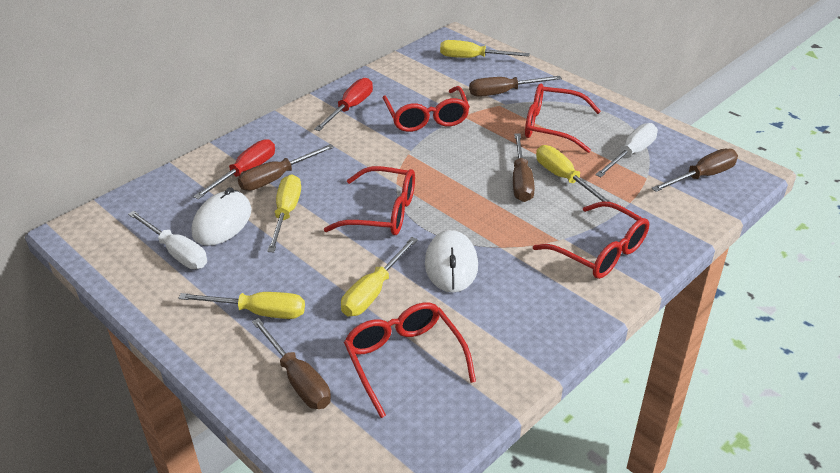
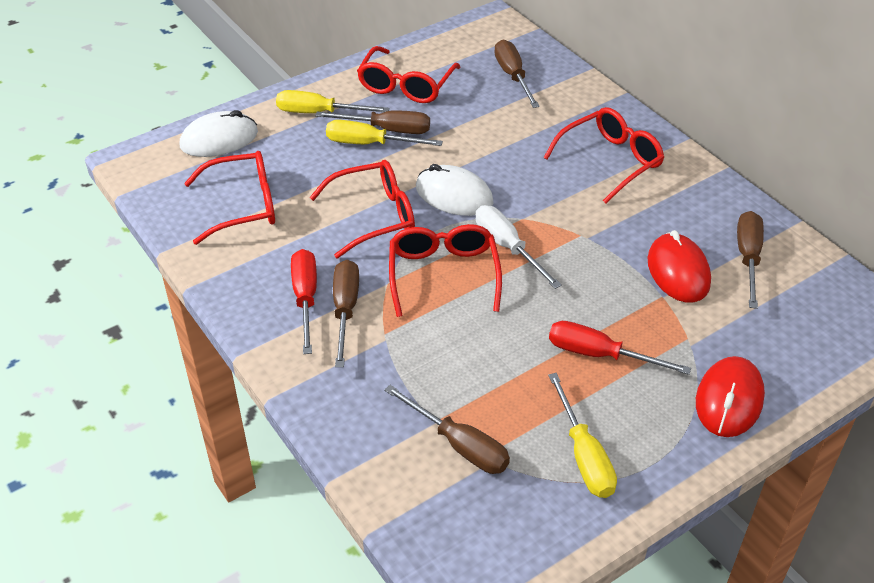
red mouse: none = 0 -> [647,230,711,303] [696,356,765,437] = 2
white screwdriver: [128,211,207,269] [595,123,658,177] = 2 -> [476,205,562,289] = 1
yellow screwdriver: [178,292,305,319] [267,175,301,252] [341,237,418,316] [440,40,530,58] [536,145,611,202] = 5 -> [276,90,389,113] [326,120,443,146] [548,373,617,498] = 3

